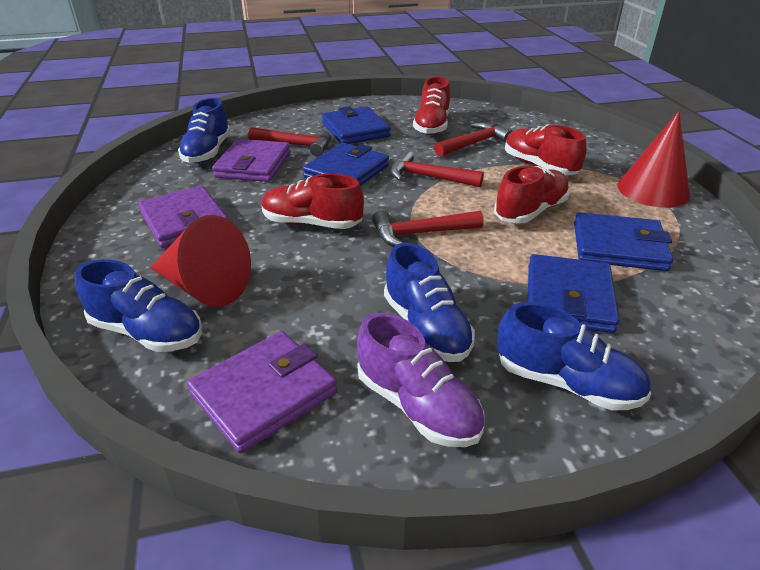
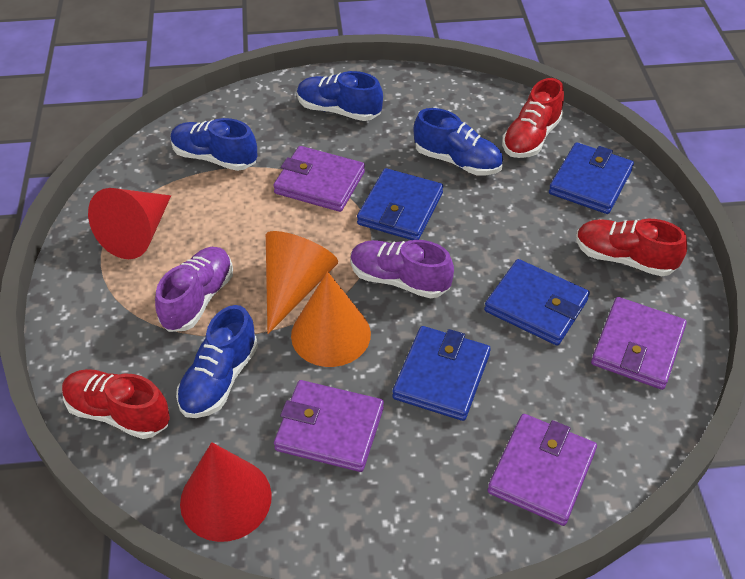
orange cone: none = 0 -> [266,231,338,334] [291,271,371,367] = 2
purple shoe: [357,313,484,447] = 1 -> [155,247,233,332] [350,240,454,299] = 2
purple wallet: [139,186,228,248] [187,331,337,453] [212,139,291,182] = 3 -> [273,146,365,212] [274,380,384,472] [488,414,597,526] [591,297,687,390] = 4
red hammer: [248,127,331,157] [372,210,484,247] [390,150,484,187] [434,122,513,157] = 4 -> none = 0
red shoe: [261,173,364,229] [413,76,450,135] [494,166,570,224] [505,125,586,175] = 4 -> [62,369,170,439] [502,78,564,158] [576,219,687,276] = 3

